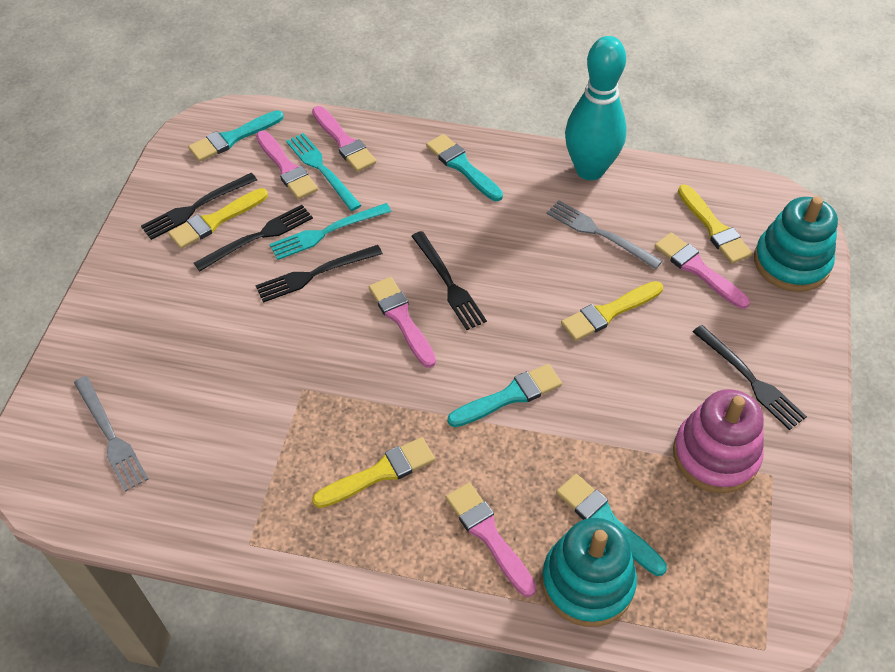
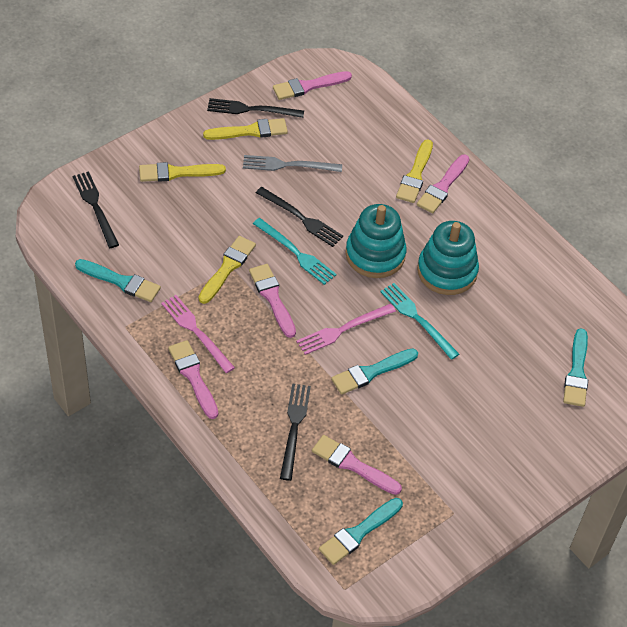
black fork: [141,173,257,240] [194,205,313,271] [256,245,383,303] [412,231,487,330] [693,325,807,430] = 5 -> [73,171,119,248] [207,98,304,118] [256,187,343,247] [280,383,311,481] = 4
grey fork: [74,376,148,492] [547,200,662,269] = 2 -> [243,155,342,172] = 1
pink fork: none = 0 -> [161,295,235,373] [296,304,396,355] = 2
pink stacking toy: [673,389,764,493] = 1 -> none = 0
turquoise bowling pin: [565,36,627,180] = 1 -> none = 0

